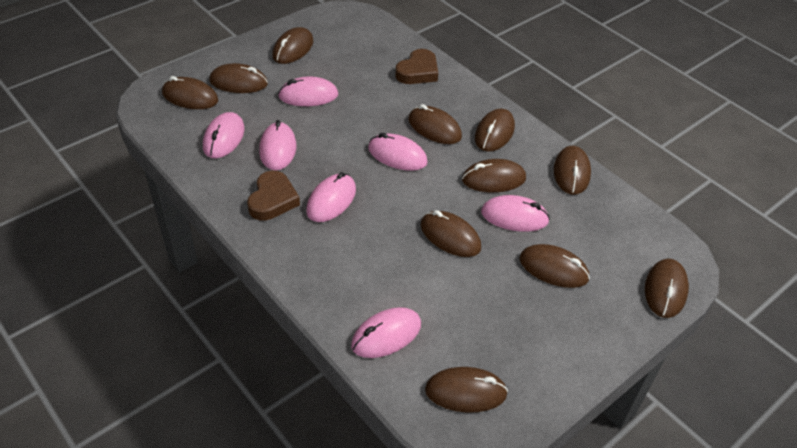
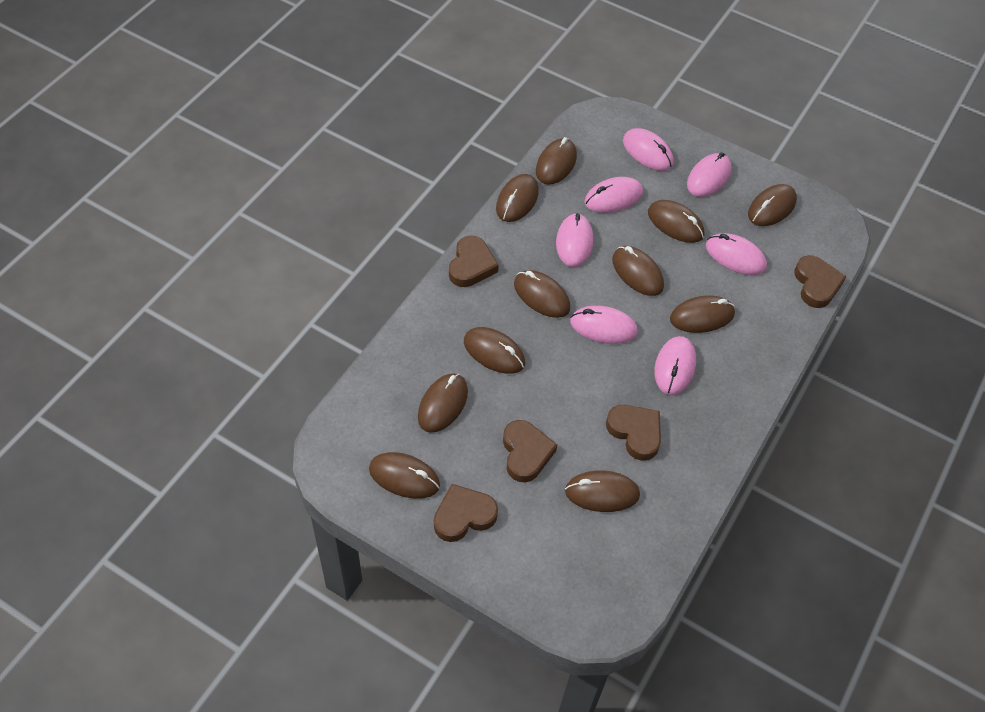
brown heart: [247,171,300,221] [395,49,438,84] = 2 -> [434,484,498,542] [449,236,499,287] [503,420,557,482] [606,405,661,461] [794,255,847,308] = 5

